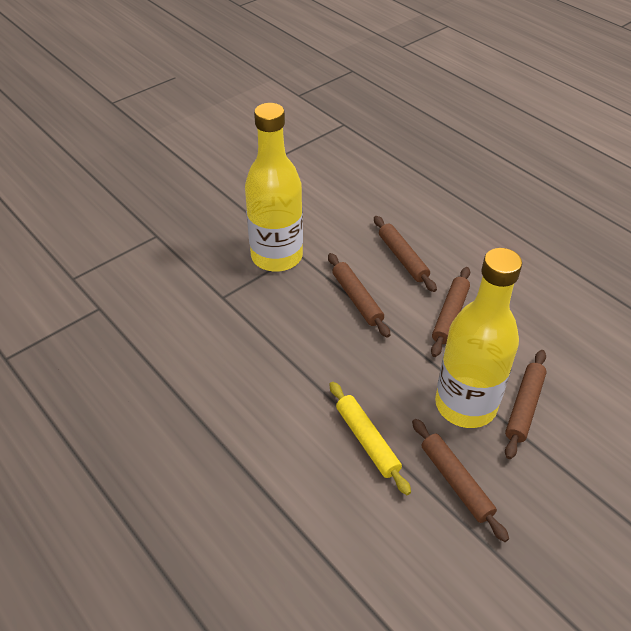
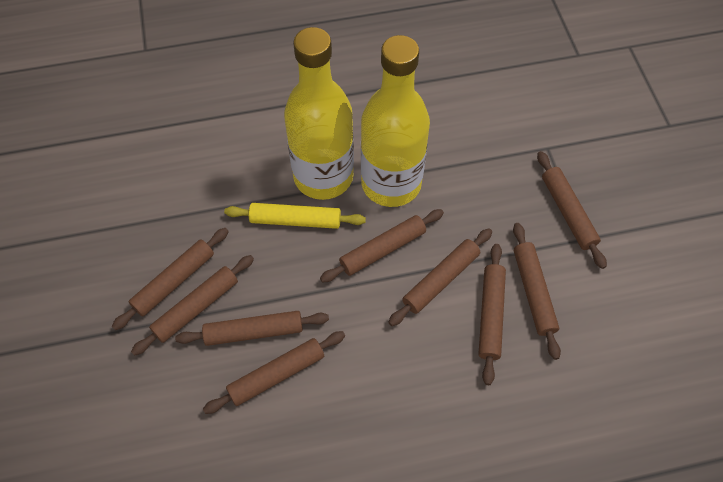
brown rolling pin: [328,253,390,338] [374,216,437,292] [412,419,509,542] [431,267,470,357] [505,350,547,459] = 5 -> [112,228,229,330] [131,255,254,356] [175,311,329,346] [203,331,345,414] [320,209,444,283] [388,228,492,326] [478,244,506,385] [513,223,561,360] [537,151,607,269] = 9

